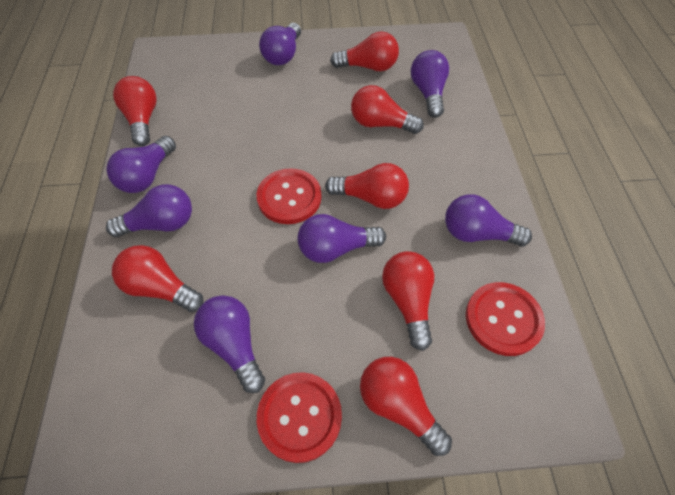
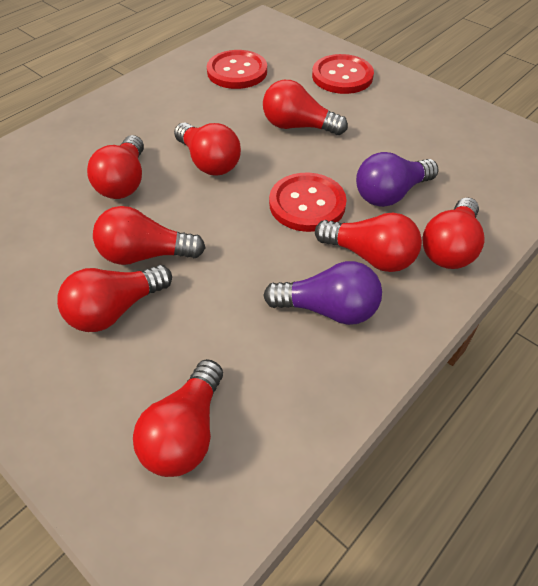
purple light bulb: [106,184,192,237] [107,136,176,193] [194,295,265,393] [259,23,301,65] [298,214,386,263] [411,50,449,118] [445,194,532,246] = 7 -> [263,261,382,325] [356,152,438,207] = 2
red light bulb: [112,245,204,312] [113,76,157,146] [325,163,409,209] [330,31,399,71] [351,85,424,134] [360,357,452,456] [382,251,434,351] = 7 -> [57,265,172,332] [87,135,144,199] [93,206,205,265] [133,359,223,477] [174,122,241,175] [263,80,348,135] [315,213,422,272] [422,197,484,269] = 8

